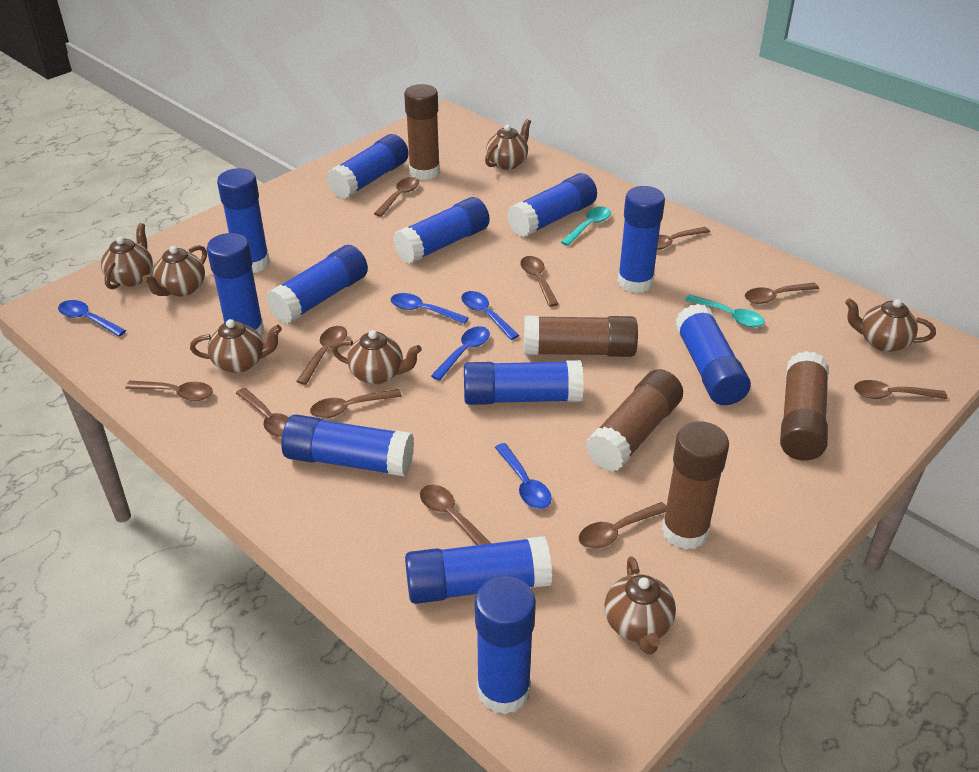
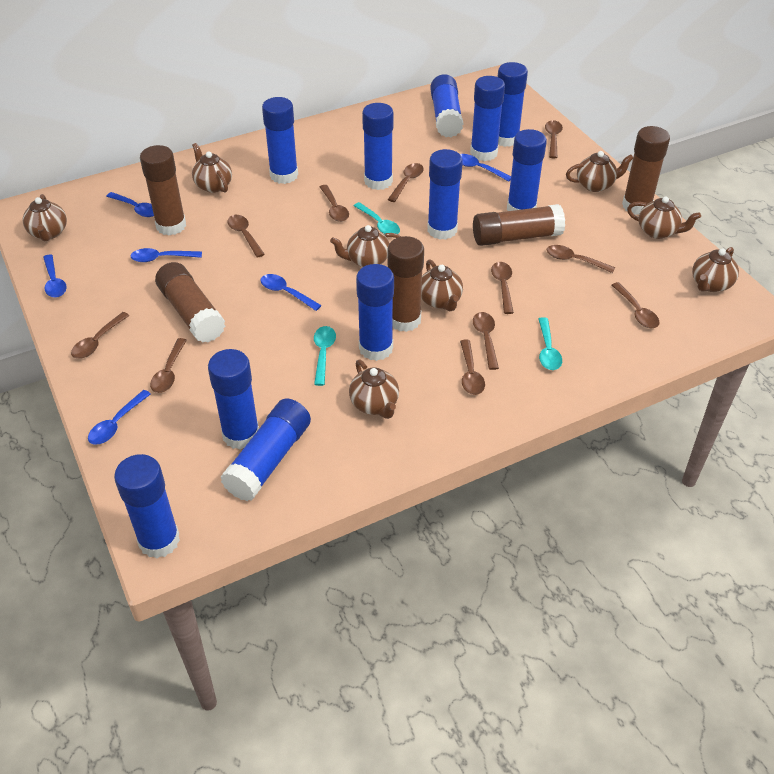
blue glue stick: [206,233,265,338] [217,168,270,273] [266,245,368,324] [281,414,414,477] [327,134,409,199] [393,197,490,264] [405,536,552,604] [464,360,584,405] [475,576,536,715] [507,173,597,237] [617,186,665,293] [675,304,751,405] = 12 -> [114,454,180,558] [208,349,259,450] [220,398,311,501] [262,97,298,184] [356,264,394,361] [362,103,394,190] [427,149,463,240] [430,74,463,137] [470,76,505,161] [498,62,528,147] [507,129,547,211] = 11
blue spoon: [58,300,126,337] [391,293,469,324] [431,326,490,381] [461,291,519,340] [495,443,552,509] = 5 -> [43,254,67,298] [88,390,151,445] [106,192,154,217] [131,248,202,262] [260,274,322,311] [460,154,511,182] = 6
brown teapot: [101,223,153,290] [142,245,207,297] [190,319,282,373] [332,330,422,384] [485,119,531,170] [605,556,676,654] [845,298,936,352] = 7 -> [23,194,67,241] [192,143,232,193] [330,225,401,267] [349,360,399,419] [421,259,463,311] [566,151,633,192] [627,196,701,239] [692,247,739,292] = 8
turquoise spoon: [561,207,611,246] [685,294,765,327] = 2 -> [314,326,336,386] [354,202,400,234] [539,317,562,370] = 3

